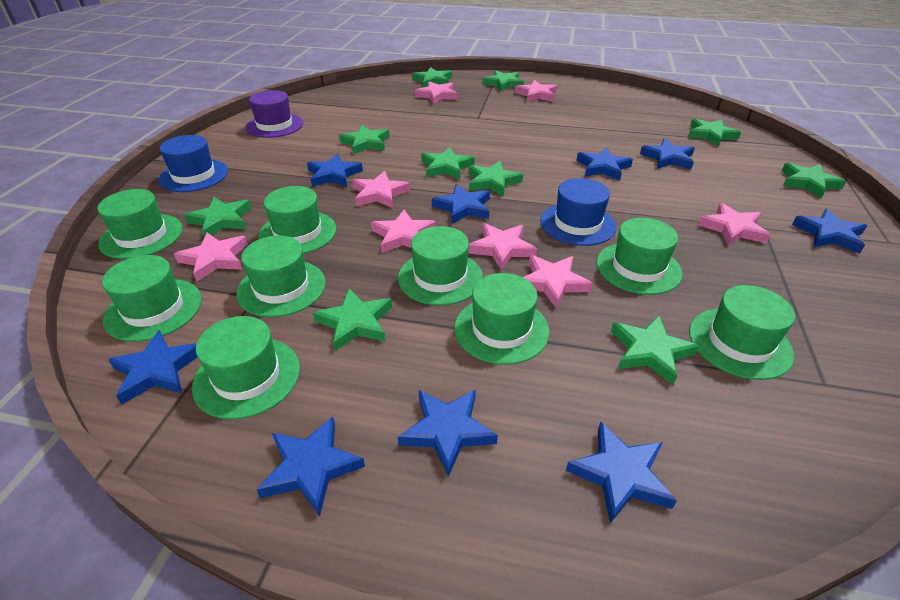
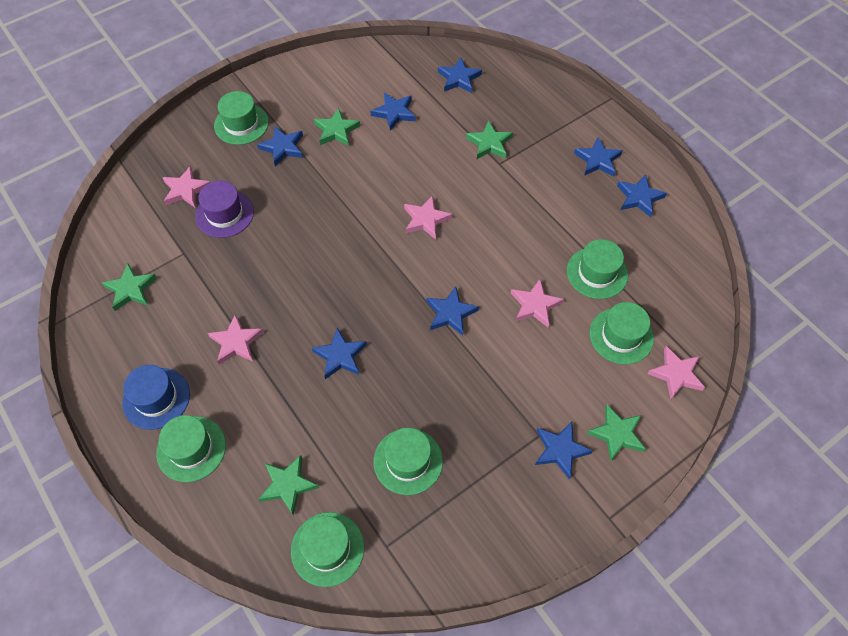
blue hat: [158,135,228,192] [540,178,616,246] = 2 -> [122,365,190,430] = 1
blue star: [108,330,197,404] [256,416,365,516] [307,154,363,187] [398,389,498,477] [432,184,490,224] [566,422,677,523] [576,148,633,181] [640,138,695,170] [792,209,867,254] = 9 -> [257,126,303,166] [312,328,367,379] [370,93,416,131] [426,287,479,336] [438,58,482,93] [535,422,593,480] [574,137,623,177] [617,174,667,217] = 8
green hat: [97,189,183,259] [102,255,202,342] [192,316,300,419] [236,236,326,317] [258,186,336,254] [398,226,483,306] [454,273,550,365] [596,218,682,295] [689,285,795,380] = 9 -> [156,415,226,482] [214,91,269,145] [291,512,364,587] [373,428,443,495] [567,239,628,299] [590,302,654,365] = 6
green star: [184,197,251,237] [313,288,392,351] [339,125,390,154] [412,67,452,87] [421,147,475,179] [468,161,523,197] [483,70,524,92] [611,316,699,385] [688,118,741,147] [782,163,846,198] = 10 -> [102,263,157,311] [258,455,319,515] [314,108,360,146] [466,120,513,159] [587,404,646,462] = 5
pink star: [174,233,248,282] [352,171,410,208] [371,210,436,253] [415,81,457,104] [468,223,537,270] [515,80,557,102] [523,255,593,308] [698,203,771,246] = 8 -> [162,166,210,208] [208,314,264,364] [404,195,452,240] [510,279,564,327] [647,346,705,399] = 5

